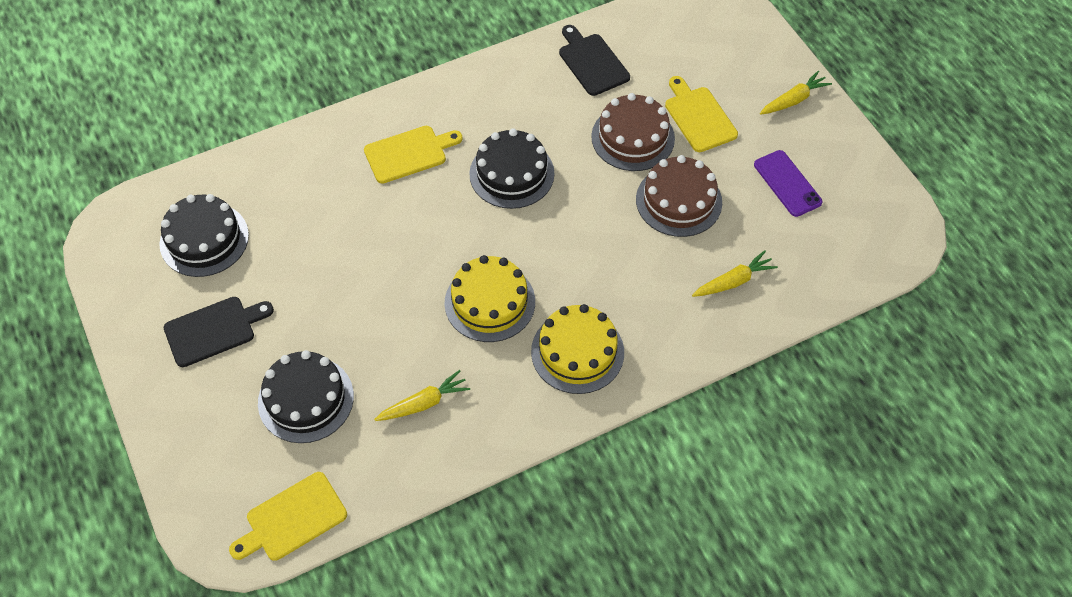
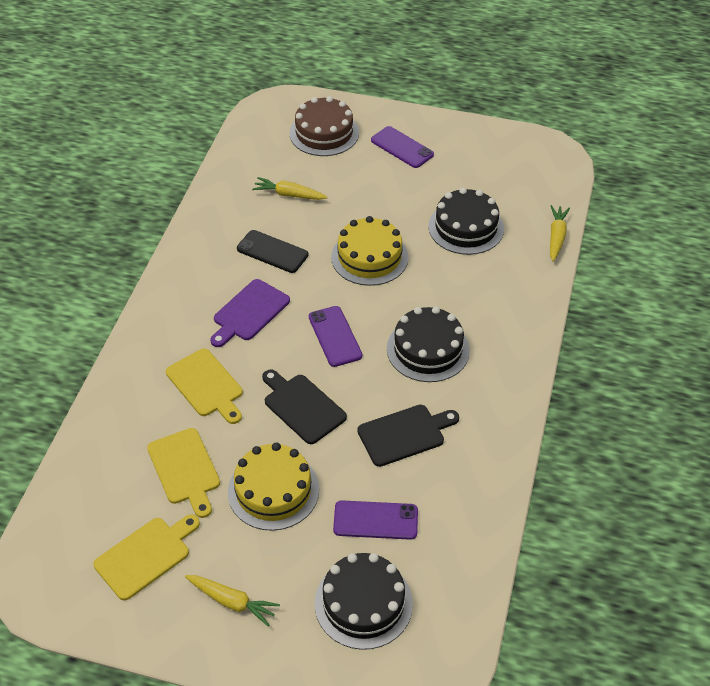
black phone: none = 0 -> [237,230,309,273] = 1
brown cake: [591,93,675,171] [636,155,722,237] = 2 -> [289,96,359,156] = 1
purple cutting board: none = 0 -> [210,279,290,347] = 1
purple phone: [754,150,823,217] = 1 -> [309,306,362,367] [333,500,418,540] [371,126,434,168] = 3

